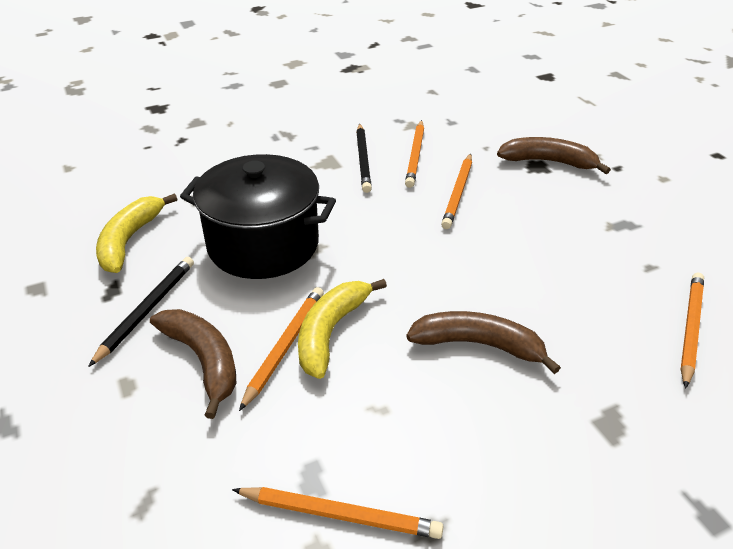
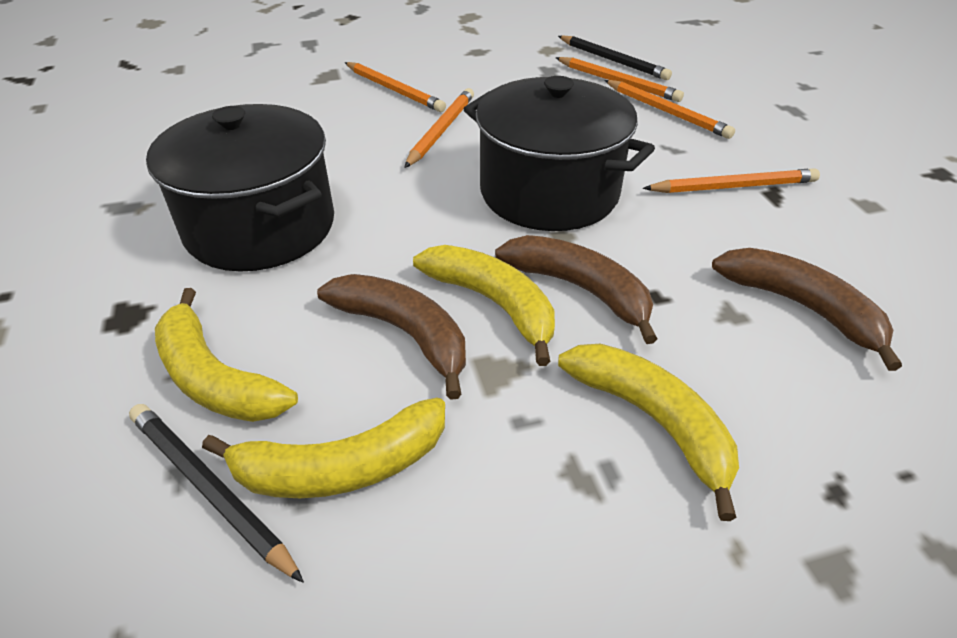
black pot: [180,154,336,279] = 1 -> [146,104,334,271] [464,76,655,231] = 2
yellow banana: [96,194,177,273] [298,279,387,379] = 2 -> [155,288,298,422] [202,398,445,498] [413,245,555,366] [558,344,739,521] = 4

